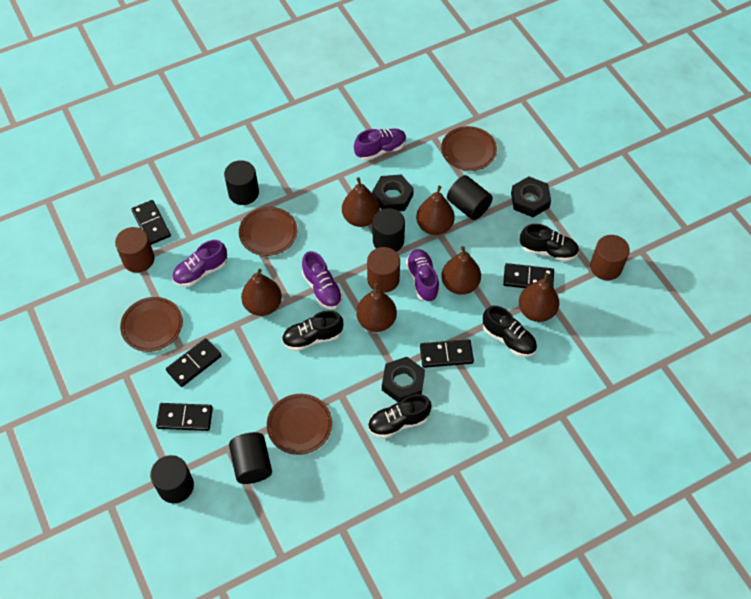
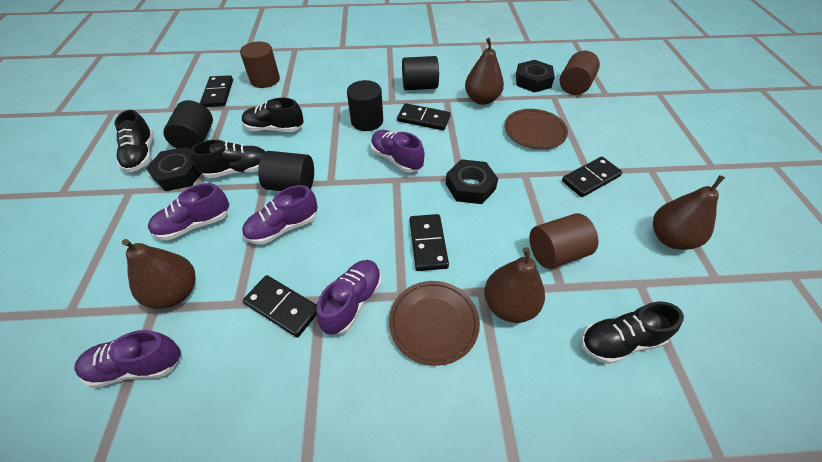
black cylinder: [150,455,194,503] [224,160,259,205] [229,432,272,484] [373,208,405,252] [447,175,493,220] = 5 -> [163,100,213,149] [258,151,314,191] [347,80,383,131] [402,56,439,90] = 4
brown pear: [241,269,282,316] [342,177,380,227] [356,283,397,332] [416,186,455,235] [441,246,481,295] [519,273,559,322] = 6 -> [122,239,196,309] [465,38,504,105] [484,247,545,323] [653,175,725,250] = 4
brown plate: [120,297,183,352] [239,207,297,256] [267,394,332,455] [441,126,497,171] = 4 -> [389,281,480,366] [504,109,568,149] = 2
purple shoe: [172,240,227,287] [302,251,343,309] [354,129,406,161] [406,249,439,302] = 4 -> [74,330,181,388] [148,183,229,240] [242,185,318,244] [316,260,382,335] [371,130,425,173] = 5

